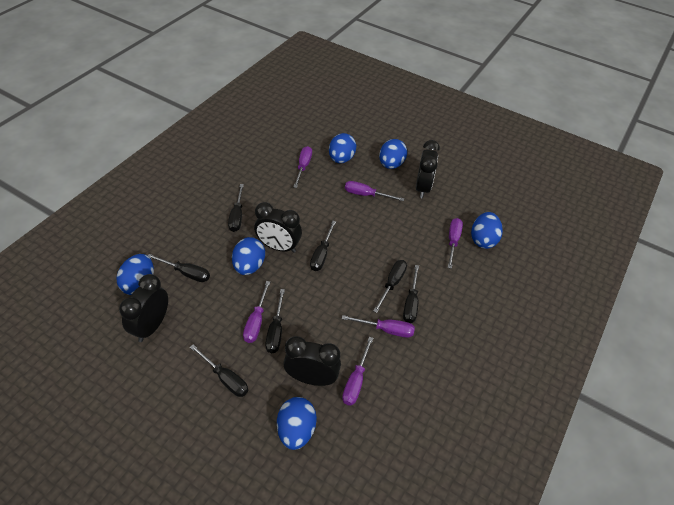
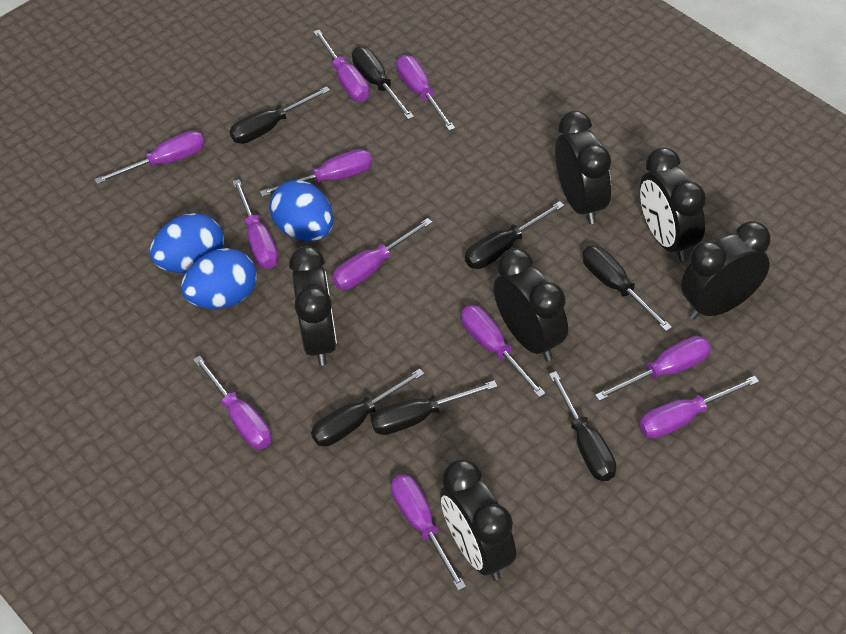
black clock: [119,274,168,342] [254,202,302,253] [283,336,341,386] [416,140,440,198] = 4 -> [289,246,337,366] [440,459,516,581] [494,248,568,361] [555,111,611,224] [640,147,706,261] [681,221,771,320] = 6
blue egg: [116,254,154,295] [232,237,265,275] [277,397,317,450] [329,133,356,163] [379,139,407,169] [471,212,503,249] = 6 -> [150,213,224,273] [181,248,257,309] [269,180,333,241] = 3
purple screwdriver: [243,281,270,343] [293,146,312,188] [342,315,415,338] [342,337,373,405] [345,181,404,201] [448,218,463,269] = 6 -> [95,131,205,184] [193,356,271,449] [232,179,278,269] [260,149,372,197] [313,30,370,102] [332,218,433,290] [391,474,466,591] [396,55,455,131] [461,305,546,398] [595,336,711,401] [639,376,759,439] = 11

